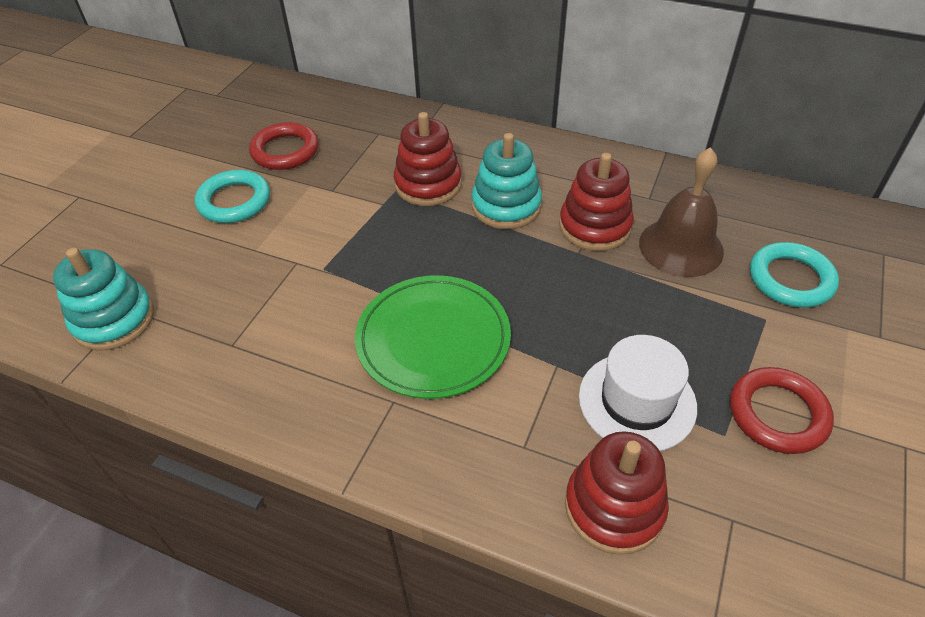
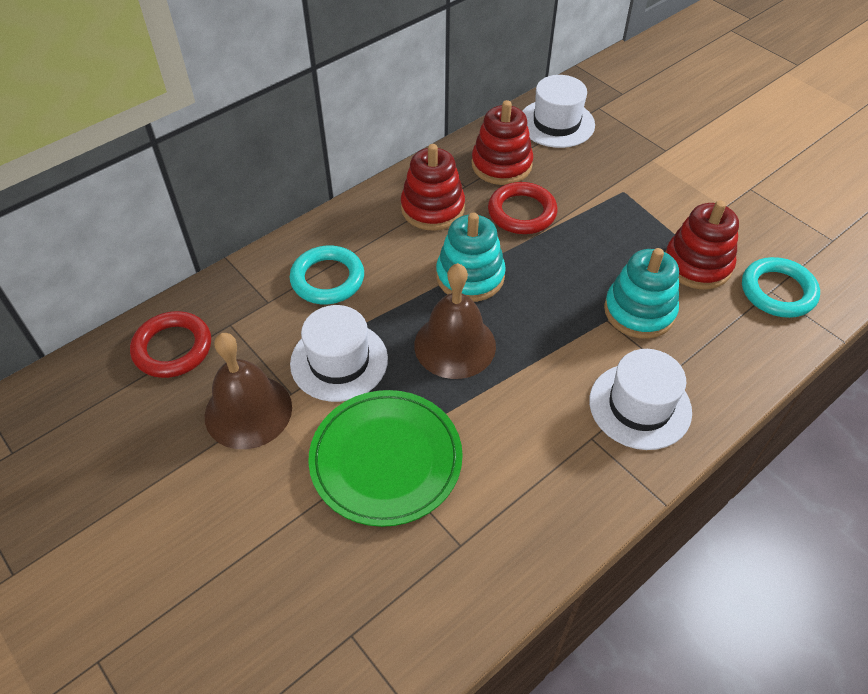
brown bell: [639,147,724,277] = 1 -> [205,333,292,449] [414,263,496,379] = 2
white hat: [579,335,697,451] = 1 -> [290,305,388,402] [523,75,595,148] [589,349,692,450] = 3

